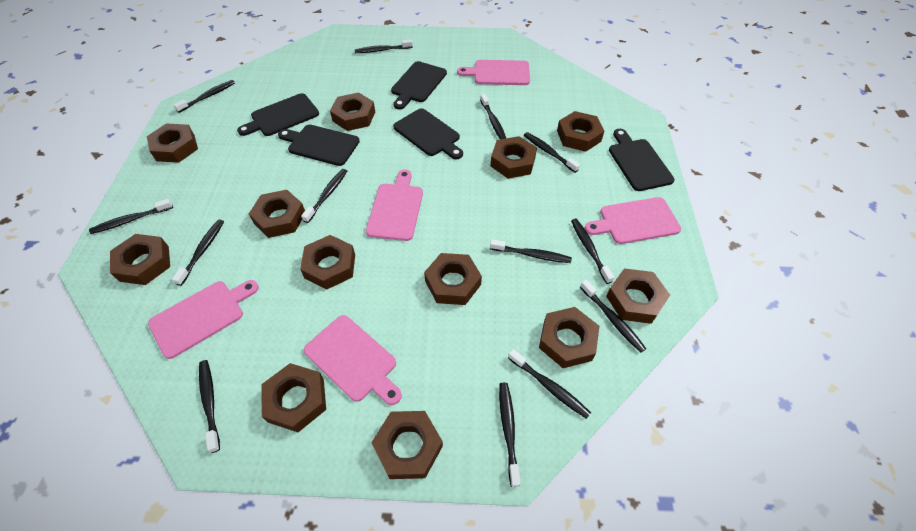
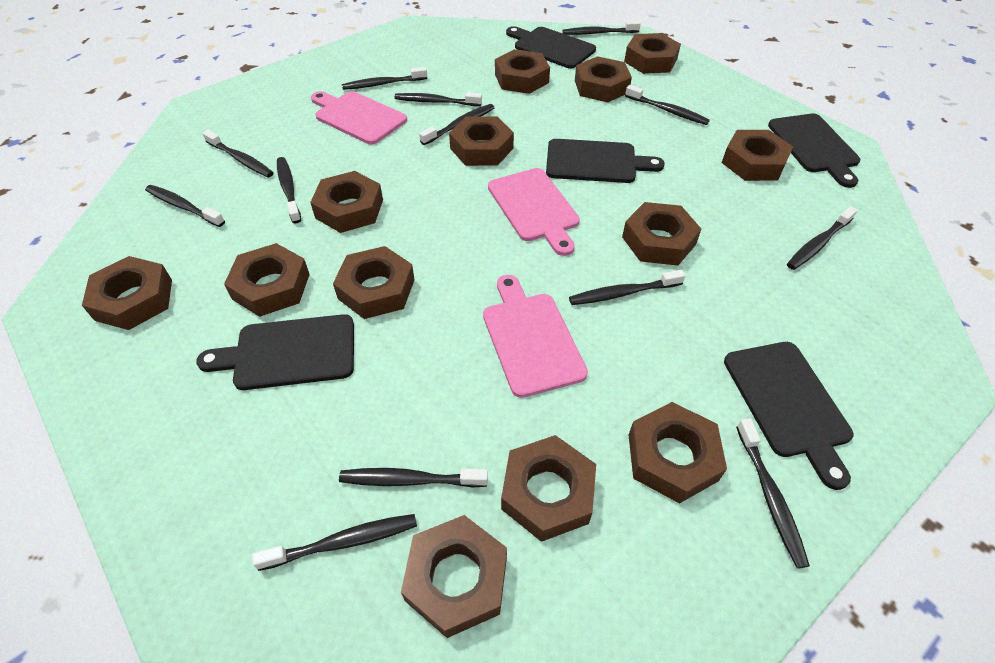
brown nut: [110,234,170,285] [147,123,198,163] [249,190,305,238] [261,363,326,432] [300,235,355,290] [330,92,375,131] [371,411,443,479] [424,253,482,305] [491,136,537,179] [539,307,600,368] [557,111,604,152] [606,268,670,324] = 12 -> [82,256,172,330] [224,243,310,317] [310,171,383,233] [333,246,415,319] [401,515,507,638] [449,116,514,166] [495,49,550,94] [501,435,596,542] [575,56,632,103] [622,202,701,266] [624,33,681,74] [629,402,727,504] [722,130,793,181] = 13
pink cutting board: [148,280,259,359] [304,315,402,405] [366,170,423,241] [457,60,530,85] [585,197,681,244] = 5 -> [311,91,407,145] [483,275,588,398] [488,168,580,256] = 3

